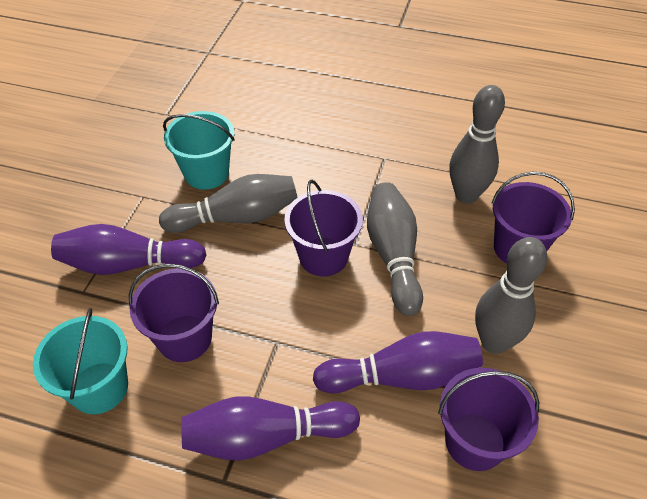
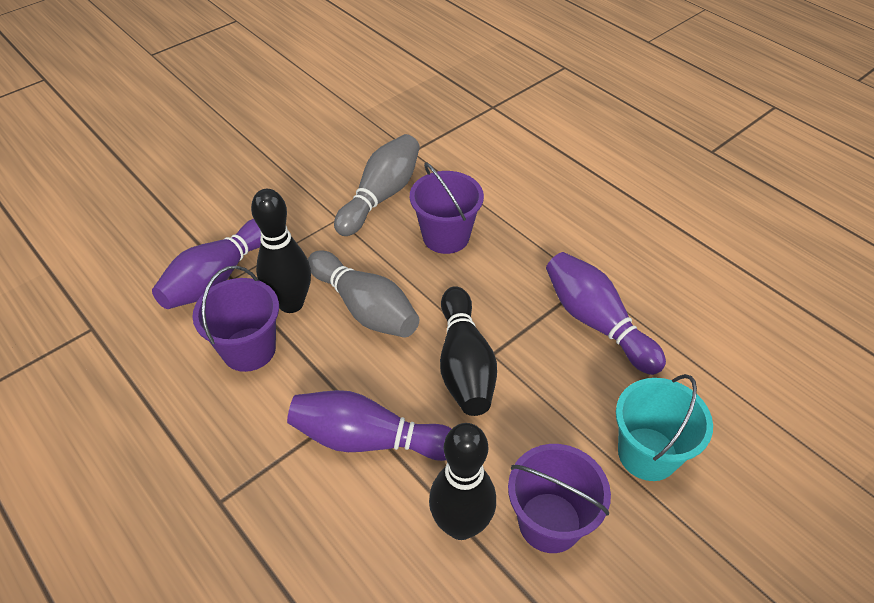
black bowling pin: none = 0 -> [251,189,311,313] [429,423,496,540] [440,286,497,416] = 3
grey bowling pin: [159,174,298,233] [367,182,423,316] [449,85,505,204] [475,237,547,354] = 4 -> [308,250,419,338] [334,134,420,236] = 2
purple bucket: [129,263,219,362] [284,180,363,276] [438,368,539,471] [492,172,575,264] = 4 -> [192,266,279,372] [410,162,484,254] [508,444,611,553] = 3
turquoise bucket: [33,308,128,414] [163,111,235,190] = 2 -> [616,374,713,481] = 1

